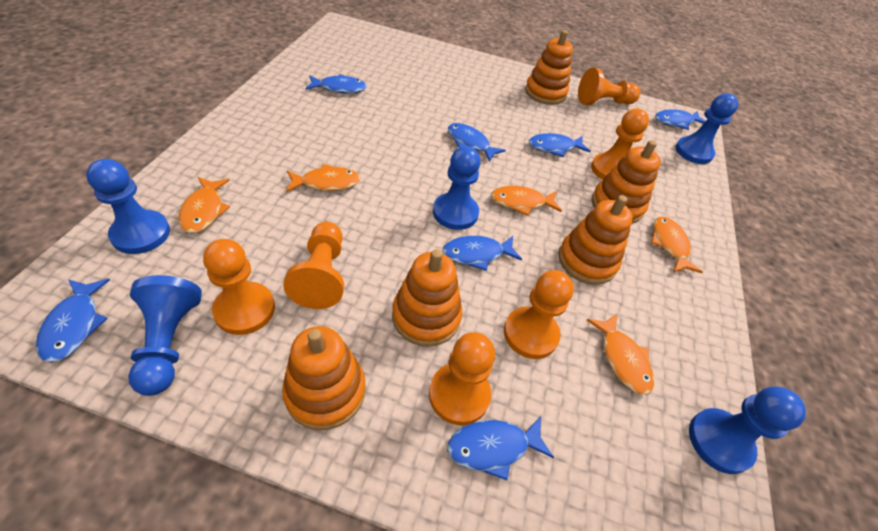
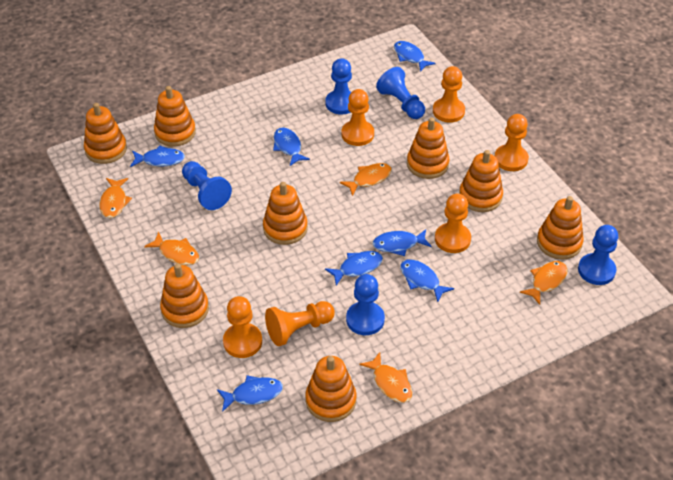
orange stacking toy: [282,326,366,430] [392,249,462,347] [525,30,573,105] [558,195,633,285] [592,140,661,224] = 5 -> [84,103,127,164] [154,86,196,147] [160,263,209,328] [263,182,308,245] [305,356,356,422] [407,117,449,179] [459,150,503,212] [537,196,584,260] = 8

